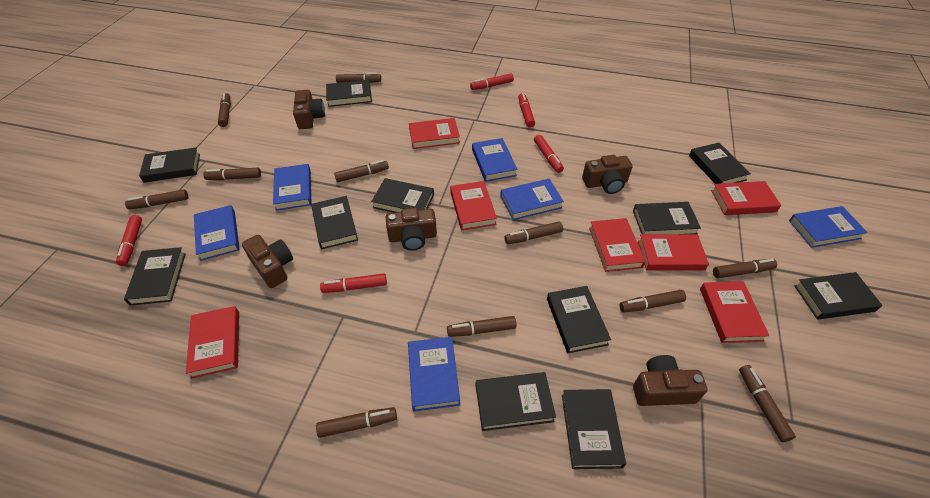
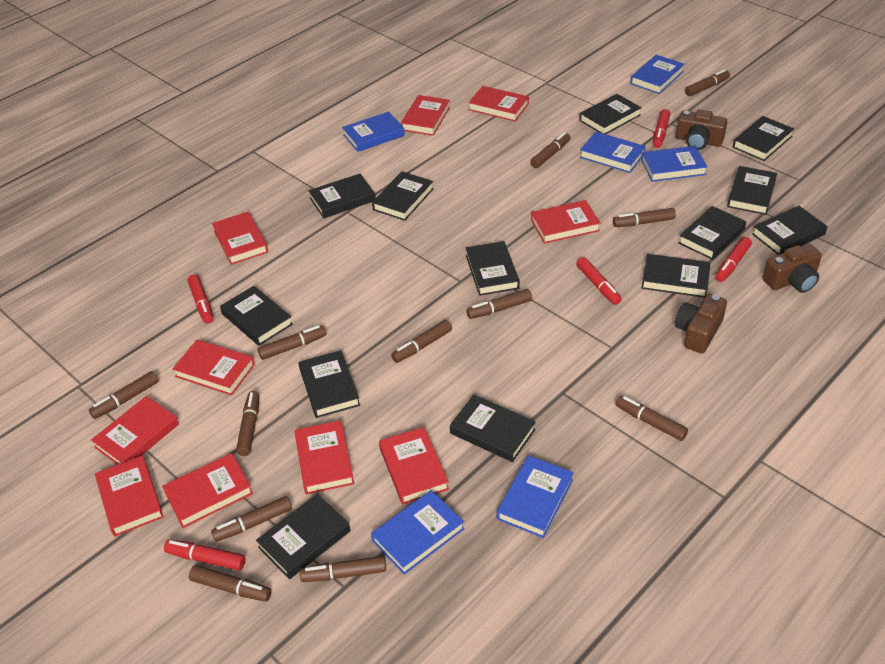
black book: [124,247,186,306] [139,147,200,183] [311,196,358,249] [326,80,372,107] [371,178,434,213] [476,372,556,431] [547,286,611,353] [562,389,626,469] [633,202,701,234] [689,143,751,184] [794,272,882,320] = 11 -> [220,286,293,346] [256,494,351,579] [298,350,360,418] [309,174,375,218] [372,171,434,221] [450,395,536,462] [466,241,520,296] [579,94,642,134] [642,254,710,298] [678,206,746,260] [727,166,777,215] [733,116,794,161] [752,206,828,255] = 13
brown camera: [242,235,293,288] [293,90,325,129] [386,208,437,251] [582,155,633,194] [633,355,707,406] = 5 -> [675,294,727,354] [676,109,727,150] [762,244,822,293] = 3
brown marker: [125,189,188,209] [203,168,261,180] [218,93,231,127] [316,407,397,438] [334,160,389,182] [336,73,381,83] [447,316,517,337] [504,221,563,244] [620,290,686,312] [713,259,777,278] [739,365,796,442] = 11 -> [89,371,159,419] [189,565,271,602] [211,496,292,542] [236,391,260,456] [258,325,326,360] [300,556,386,582] [391,320,452,363] [466,289,532,319] [530,132,570,168] [613,208,676,227] [616,396,688,441] [685,69,730,96] = 12
red book: [186,306,239,379] [409,118,460,149] [450,181,497,230] [589,218,645,272] [638,234,709,271] [700,281,769,343] [711,181,781,215] = 7 -> [91,396,179,465] [95,456,164,537] [162,453,253,528] [172,340,255,395] [212,212,268,265] [294,420,354,495] [379,427,449,505] [401,95,450,136] [468,86,529,121] [531,200,600,244] = 10

